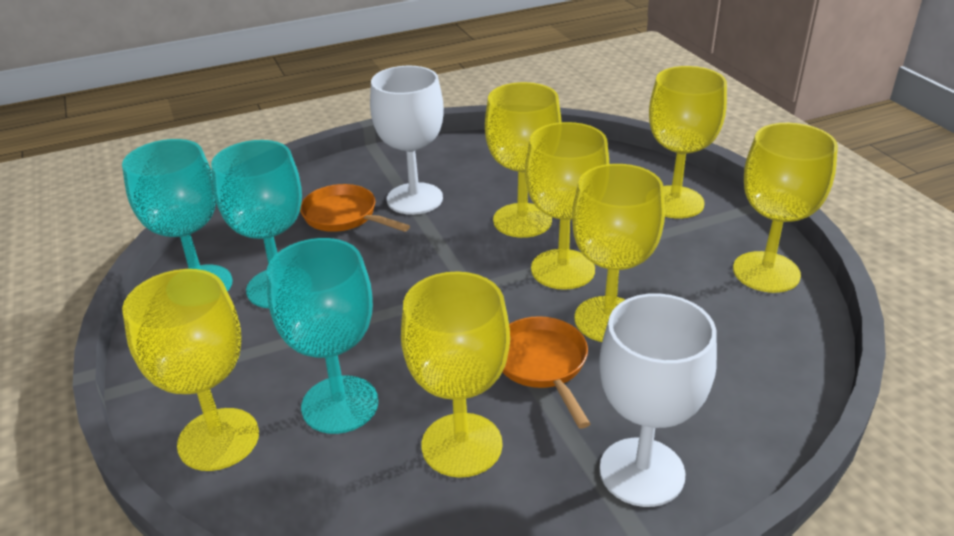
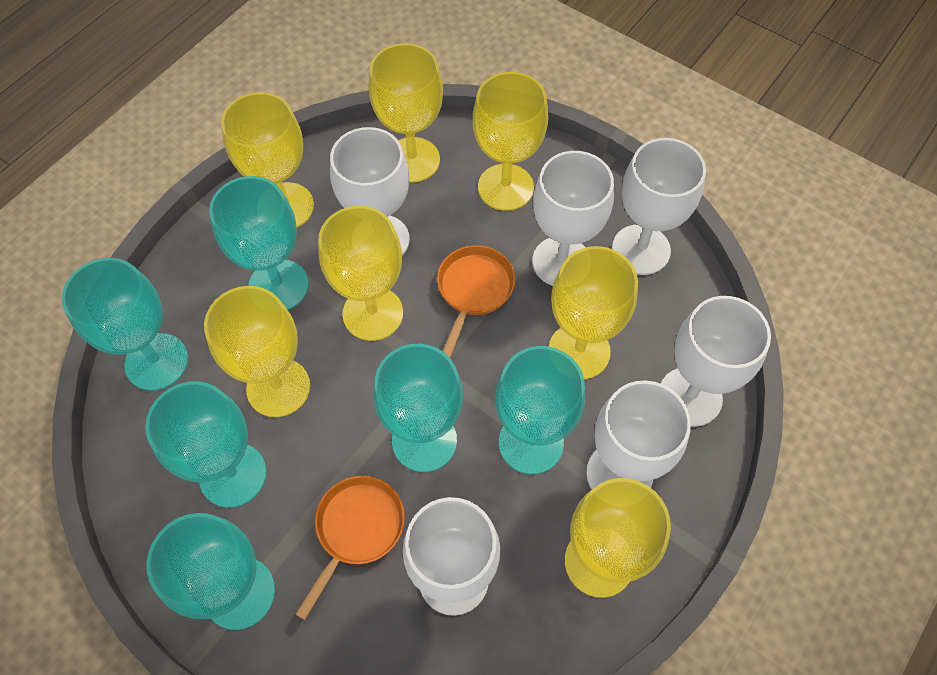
turquoise goblet: [122,139,233,292] [211,140,302,308] [267,238,378,434] = 3 -> [62,258,188,391] [145,381,266,508] [147,513,275,630] [209,176,309,310] [373,344,463,472] [495,346,585,474] = 6
white goblet: [370,66,444,215] [599,293,717,507] = 2 -> [330,127,410,256] [403,497,500,616] [532,151,614,286] [586,380,691,490] [612,138,706,275] [661,296,771,427] = 6

